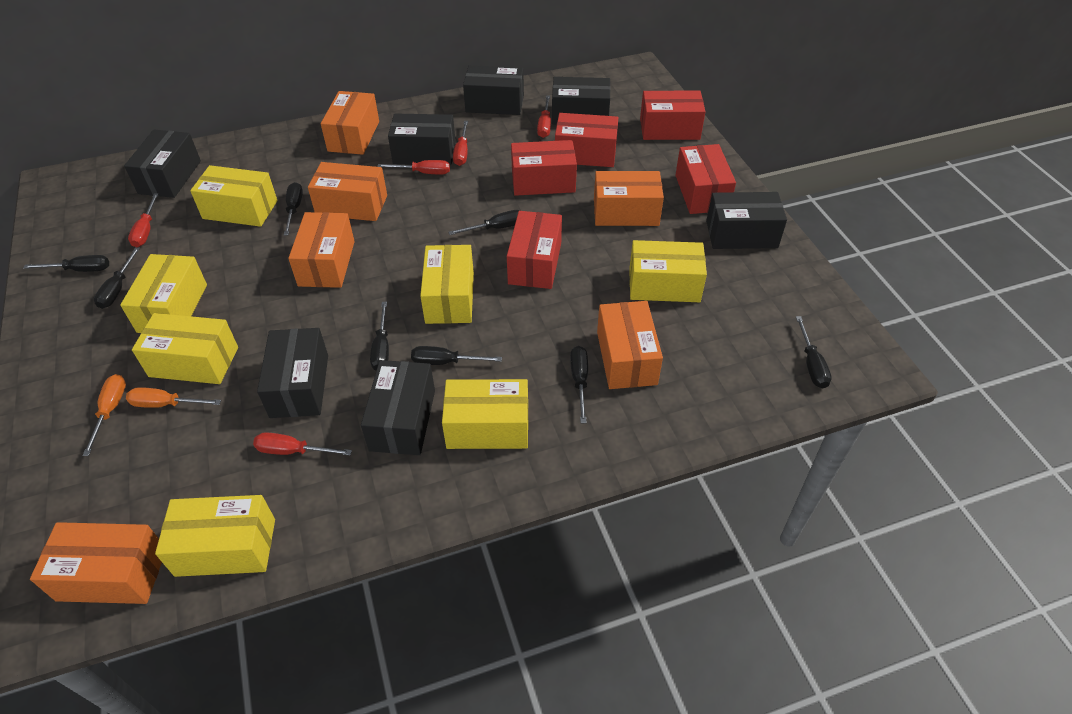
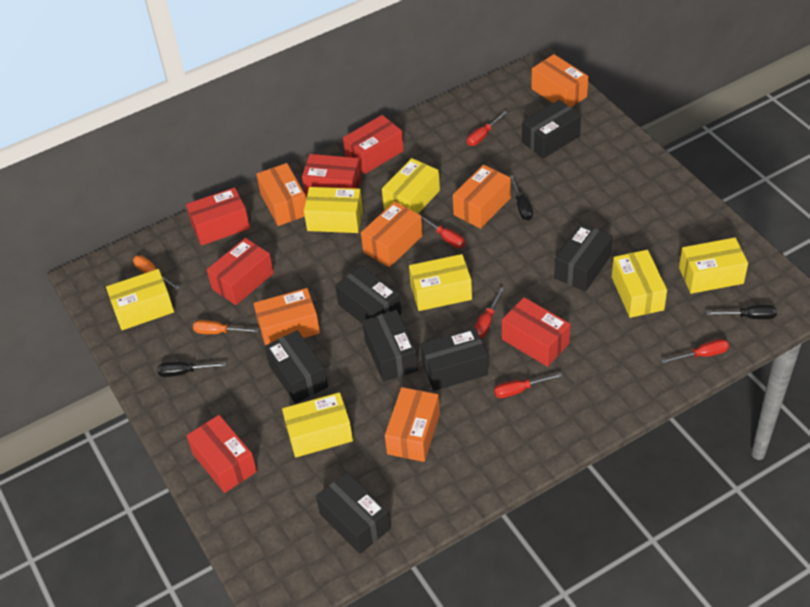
black screwdriver: [23,255,109,272] [94,247,140,309] [284,182,303,236] [370,302,389,371] [411,346,502,365] [448,210,520,235] [570,346,588,423] [796,316,832,388] = 8 -> [157,362,226,377] [510,175,533,221] [707,305,777,319] = 3
red box: [507,211,562,289] [511,140,577,196] [555,113,618,167] [640,91,706,140] [675,144,736,214] = 5 -> [186,187,250,246] [186,415,257,493] [207,238,274,305] [302,154,361,197] [343,115,404,174] [502,297,571,367] = 6

